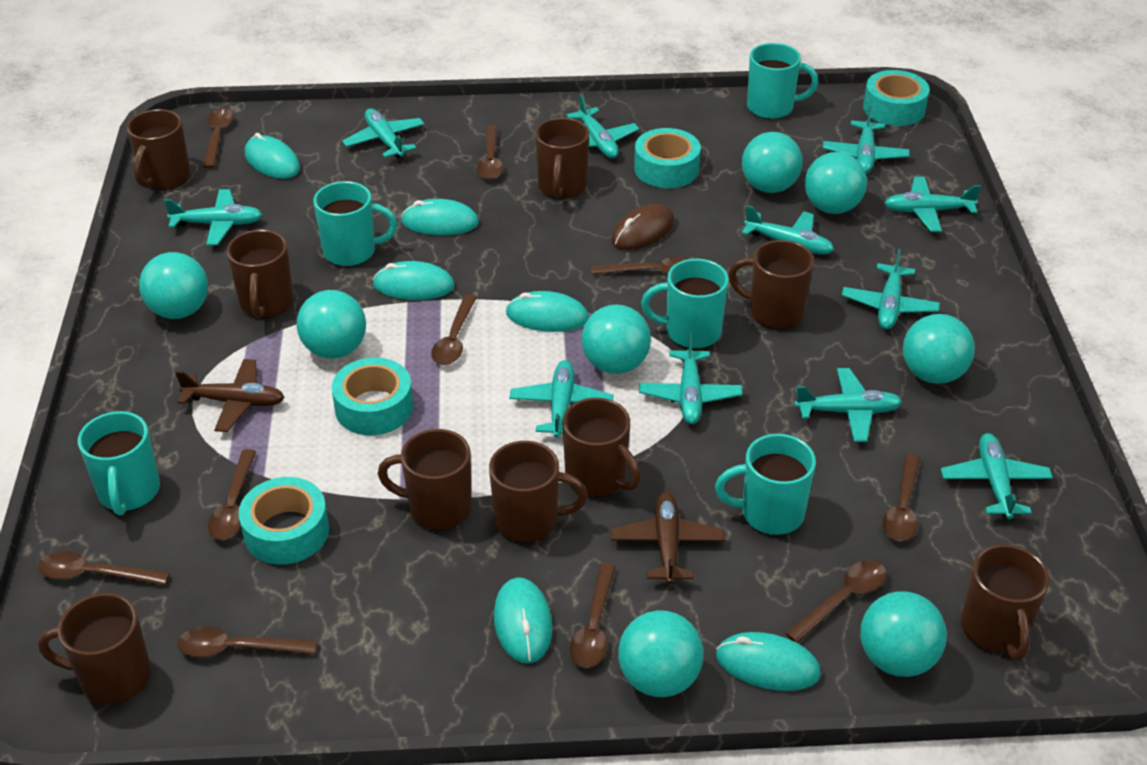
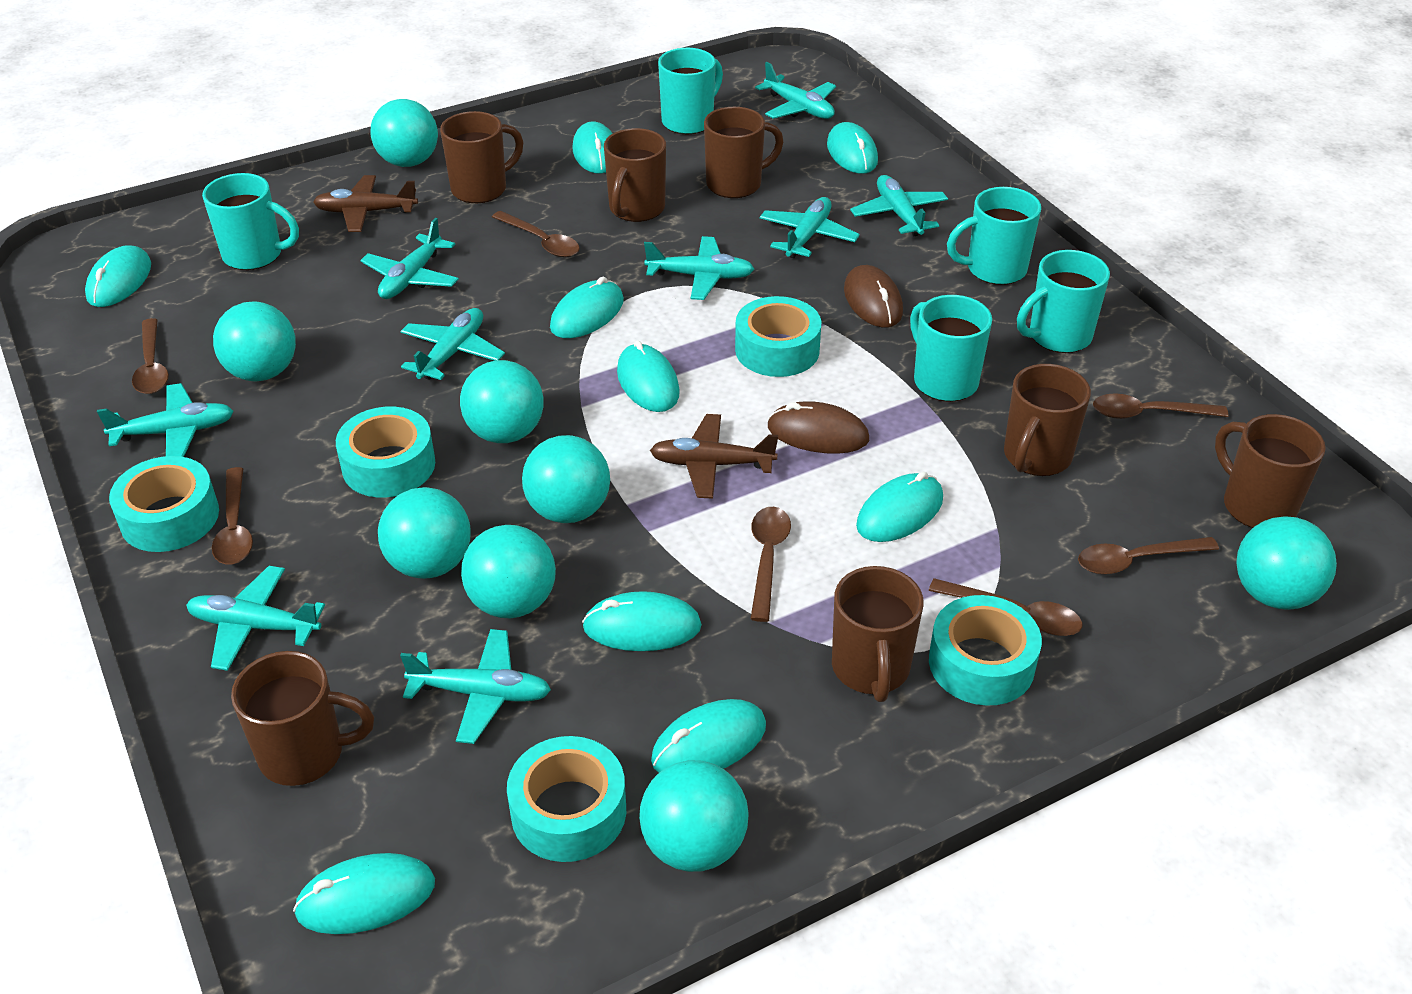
brown mouse: [611,204,674,250] = 1 -> [767,401,869,454] [844,265,903,328] = 2
brown mug: [38,593,151,704] [127,109,190,190] [227,230,293,318] [378,429,472,530] [489,441,588,543] [535,118,589,199] [563,398,641,497] [728,240,814,329] [961,544,1049,660] = 9 -> [231,651,374,786] [440,111,523,203] [604,128,666,222] [704,107,784,198] [832,566,924,702] [1004,364,1091,476] [1215,414,1326,528] = 7
brown spoon: [38,551,170,585] [177,627,317,657] [203,108,234,168] [208,449,256,540] [431,294,477,365] [477,125,503,179] [569,563,616,668] [591,257,689,275] [785,560,887,643] [882,453,920,541] = 10 -> [132,318,169,394] [212,467,253,565] [492,211,580,257] [751,507,791,622] [929,578,1082,636] [1078,537,1219,575] [1093,393,1229,419] = 7
turquoise mouse: [245,133,300,179] [372,261,454,300] [401,199,479,235] [494,578,552,663] [506,291,589,332] [716,632,821,691] = 6 -> [85,245,151,307] [293,853,435,934] [550,277,624,338] [572,121,613,173] [582,591,702,651] [617,340,680,412] [651,699,766,773] [827,122,878,174] [856,471,943,542] = 9
turquoise plane: [164,189,262,245] [342,109,424,158] [509,360,614,438] [566,94,639,158] [639,333,742,424] [741,205,834,254] [794,368,902,442] [823,106,910,174] [842,249,940,329] [885,177,981,232] [941,433,1053,519] = 11 -> [97,383,234,457] [186,566,325,671] [360,218,459,299] [400,308,505,380] [400,629,551,744] [644,236,754,300] [755,62,836,119] [760,197,860,258] [850,175,948,236] = 9
turquoise tape: [238,477,329,565] [332,357,413,435] [634,128,701,188] [863,70,930,126] = 4 -> [109,456,219,552] [336,407,435,497] [507,736,626,862] [735,296,821,377] [929,595,1042,706] = 5

